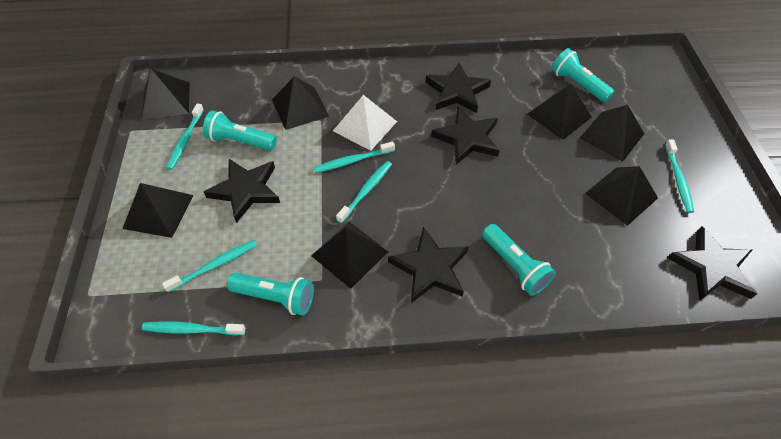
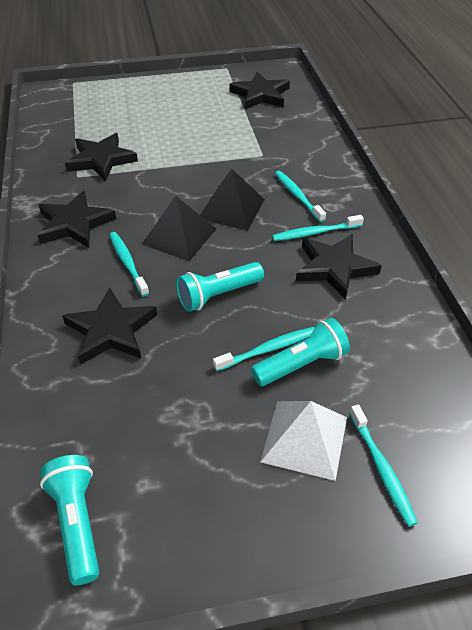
black pyramid: [122,183,193,238] [142,69,190,120] [272,76,329,130] [311,222,388,289] [527,84,592,140] [580,105,644,162] [585,166,658,226] = 7 -> [142,196,216,261] [200,169,265,230] = 2
turquoise flashlight: [203,111,277,150] [227,273,314,315] [482,224,556,296] [551,48,615,102] = 4 -> [40,455,99,585] [176,262,264,312] [251,318,350,386] = 3
turquoise toothbrush: [142,321,246,335] [162,240,257,292] [166,103,204,170] [314,141,395,173] [336,161,392,223] [665,139,694,213] = 6 -> [109,232,149,296] [213,327,315,371] [272,215,364,241] [275,171,326,222] [349,404,418,526] = 5

